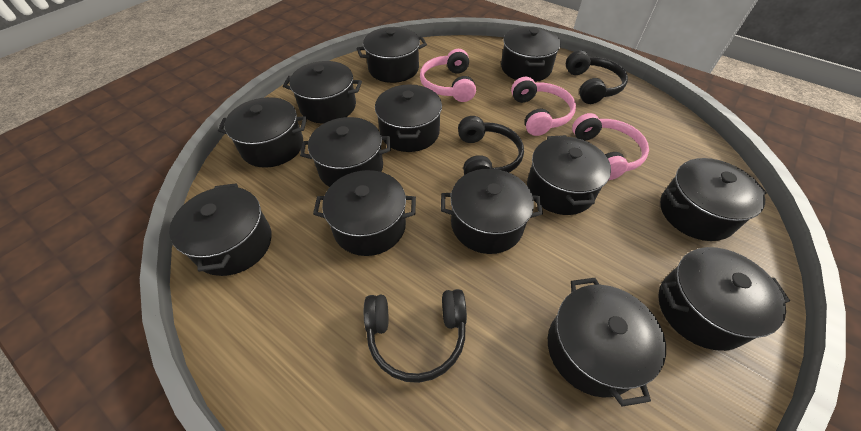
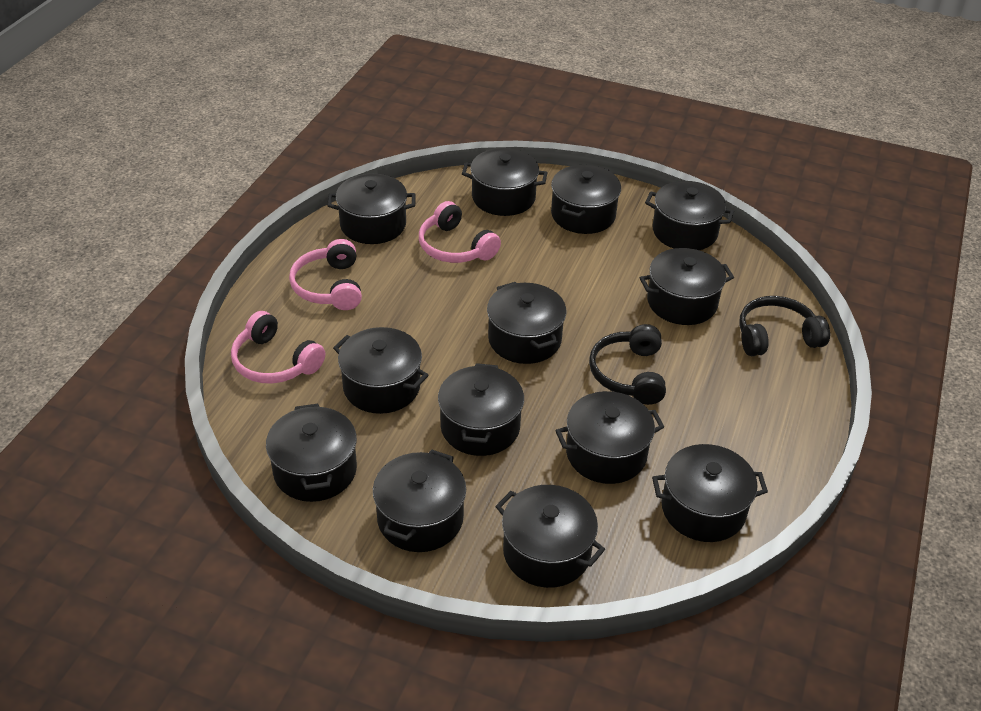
black headphones: [364,289,467,383] [458,116,524,175] [566,50,628,104] = 3 -> [589,324,666,405] [739,296,830,356] = 2

